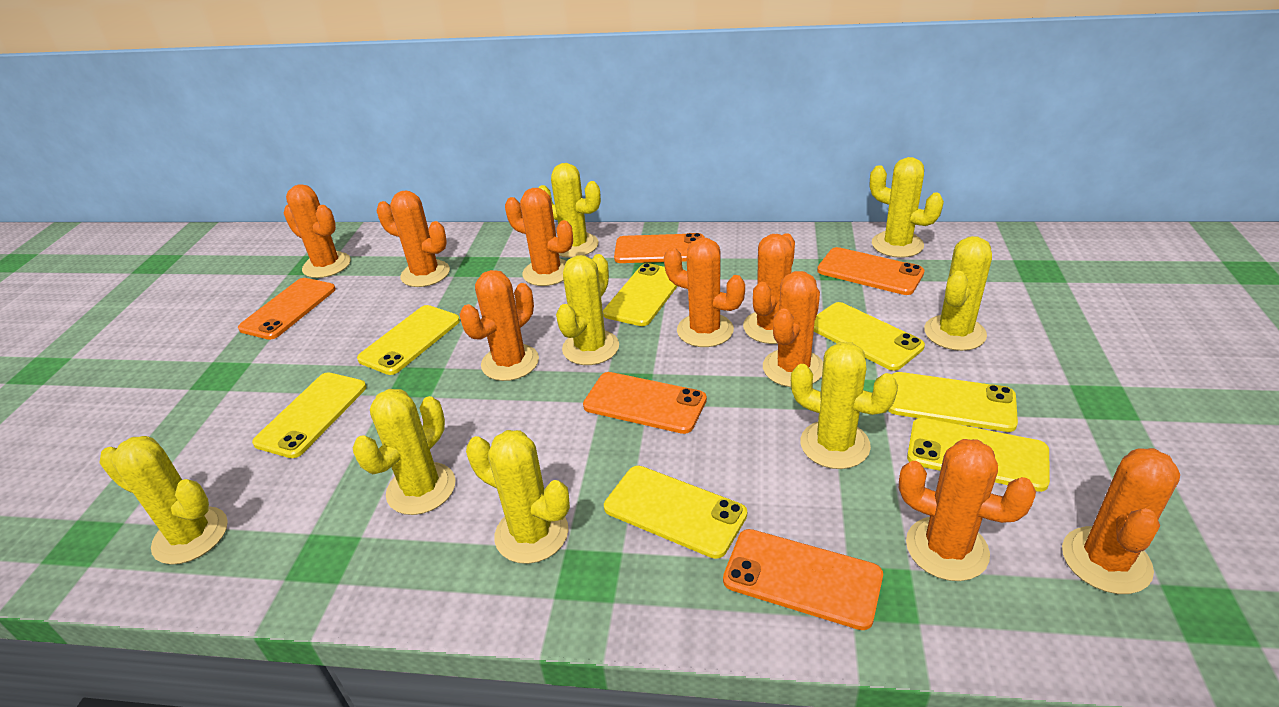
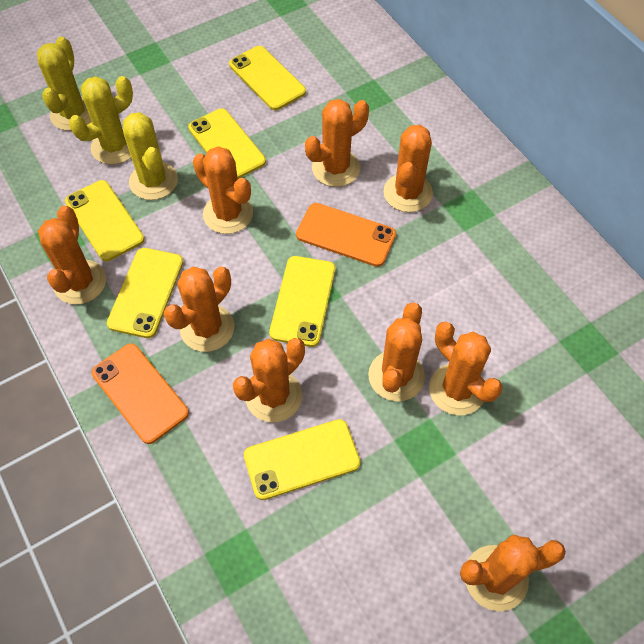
orange phone: [238,278,336,340] [583,372,707,434] [614,233,705,263] [723,529,883,630] [817,247,925,295] = 5 -> [91,343,189,444] [296,203,396,267] = 2
yellow cactus: [99,436,228,565] [353,389,456,515] [466,430,570,564] [539,163,601,258] [556,254,619,365] [791,342,898,469] [870,157,944,258] [924,236,992,351] = 8 -> [37,37,92,131] [69,76,133,165] [123,112,178,200] = 3
yellow phone: [252,372,366,458] [357,305,460,375] [603,263,678,326] [604,466,747,559] [814,302,925,371] [888,372,1018,432] [907,418,1050,492] = 7 -> [65,180,144,261] [107,248,183,338] [188,108,266,179] [229,46,306,110] [244,419,361,500] [269,256,335,347] = 6

